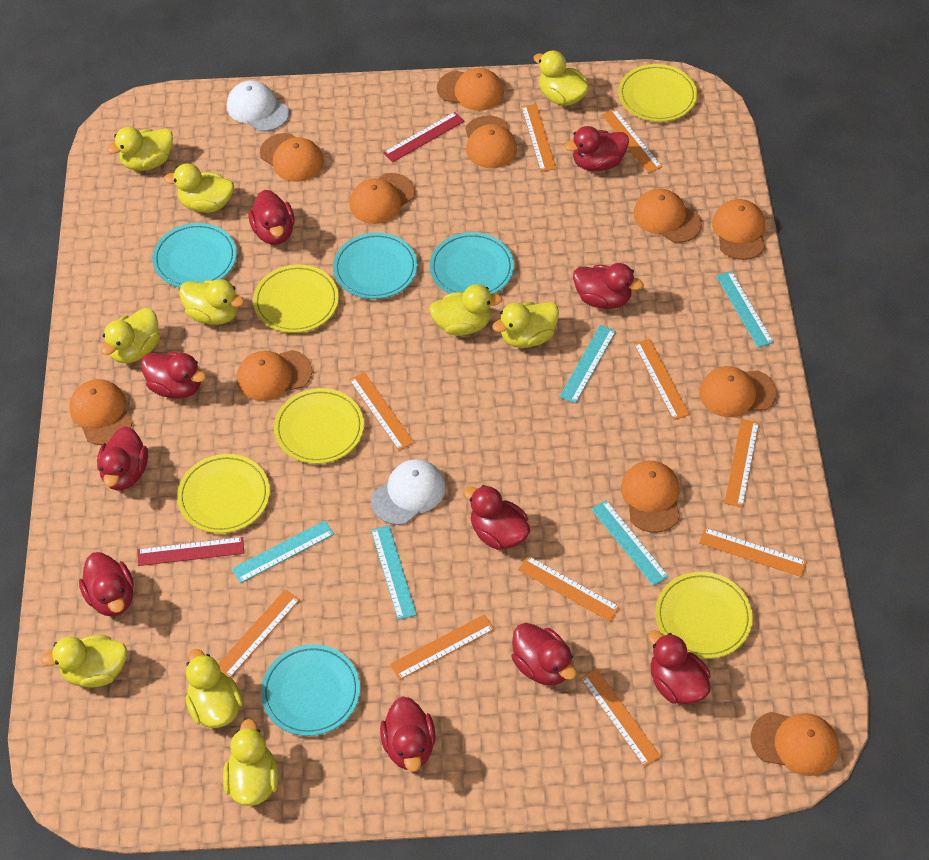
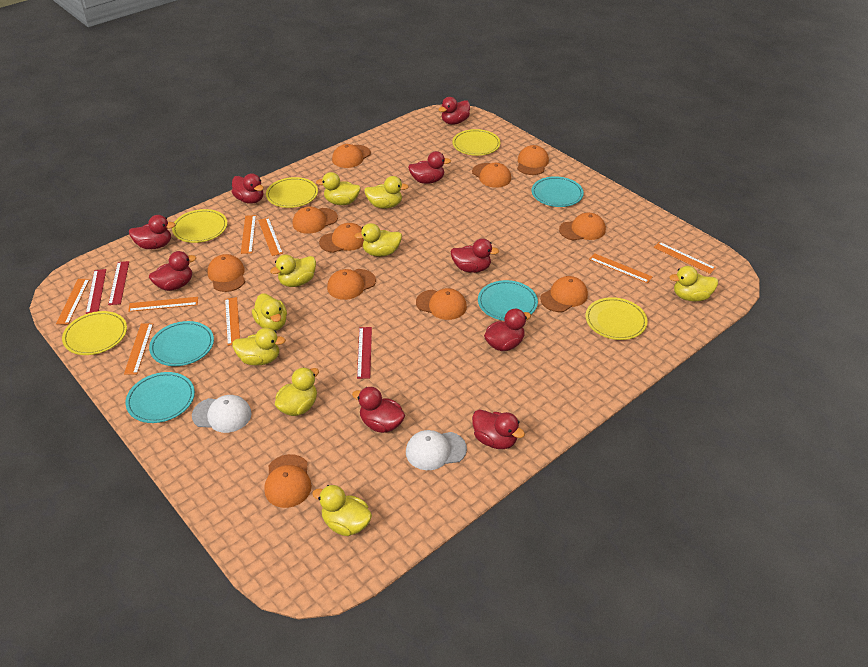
orange ruler: [218,589,300,678] [349,372,414,451] [390,614,494,680] [518,556,620,622] [521,104,556,172] [580,669,661,767] [602,109,662,173] [634,339,690,420] [699,528,807,577] [724,419,759,507] = 10 -> [56,279,90,324] [124,323,153,375] [128,297,198,312] [225,297,240,346] [241,215,256,254] [258,218,283,256] [589,253,653,283] [653,242,716,274] = 8
red duck: [79,552,134,617] [97,426,148,491] [141,352,206,399] [248,190,295,245] [380,696,436,772] [463,485,530,550] [512,623,577,685] [564,126,629,171] [573,263,643,309] [648,631,711,704] = 10 -> [129,215,175,249] [149,251,196,291] [232,173,264,204] [352,387,405,433] [408,151,451,184] [439,97,470,125] [451,239,499,273] [472,409,525,449] [484,309,531,351] = 9
red ruler: [137,537,244,566] [383,112,464,162] = 2 -> [86,269,106,314] [108,261,129,305] [357,327,372,379] = 3
turquoise ruler: [232,520,334,583] [371,525,417,620] [560,325,616,404] [591,500,669,586] [716,271,774,348] = 5 -> none = 0
yellow duck: [41,635,127,688] [101,308,160,363] [107,127,173,171] [164,163,234,213] [179,279,244,325] [186,649,243,728] [223,719,279,806] [429,284,503,336] [492,302,559,348] [533,50,589,106] = 10 -> [232,328,286,365] [252,293,287,331] [270,254,316,287] [275,367,319,416] [312,485,372,536] [316,172,361,205] [354,223,402,257] [364,176,409,208] [669,266,718,302] = 9

